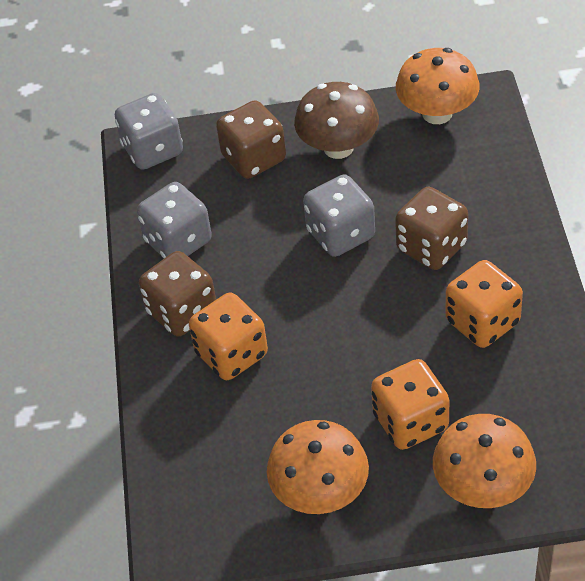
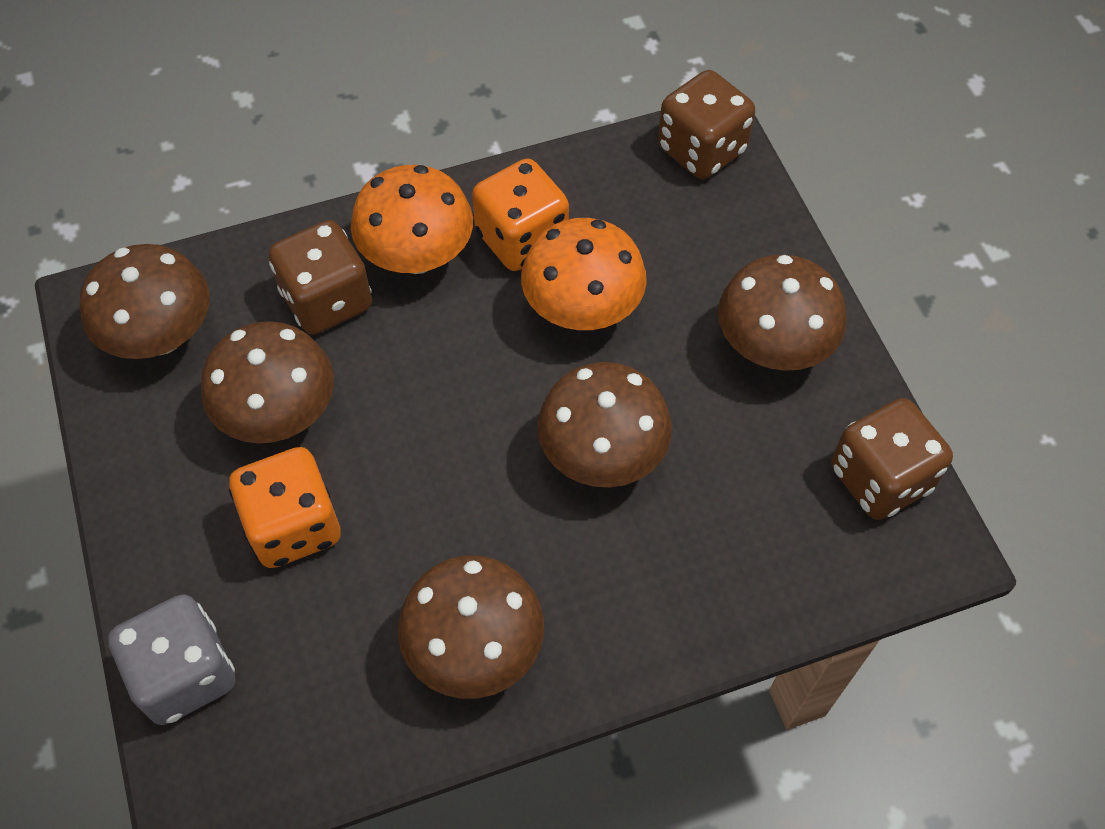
brown mushroom: [294,82,379,159] = 1 -> [80,244,210,359] [201,321,334,443] [398,556,544,699] [537,362,672,487] [718,255,846,371] = 5
grey dice: [115,93,183,170] [137,182,212,258] [303,174,375,257] = 3 -> [108,594,236,725] = 1
orange dice: [189,293,268,380] [371,359,449,450] [446,260,523,348] = 3 -> [229,447,341,568] [472,159,569,271] = 2
orange mushroom: [267,420,369,514] [396,48,480,124] [433,414,536,508] = 3 -> [351,165,473,274] [521,218,647,330] = 2

